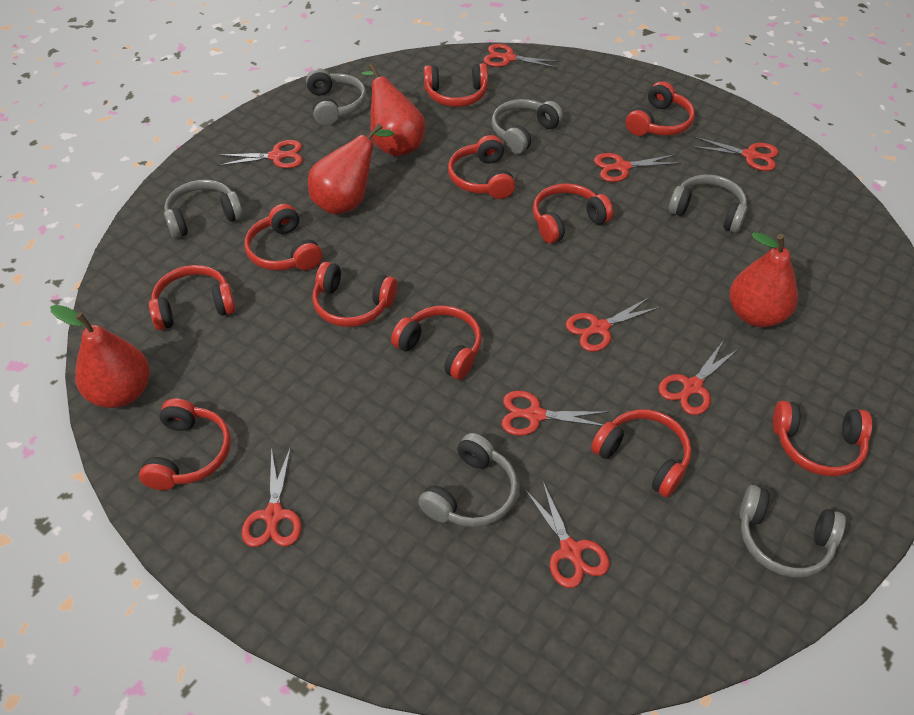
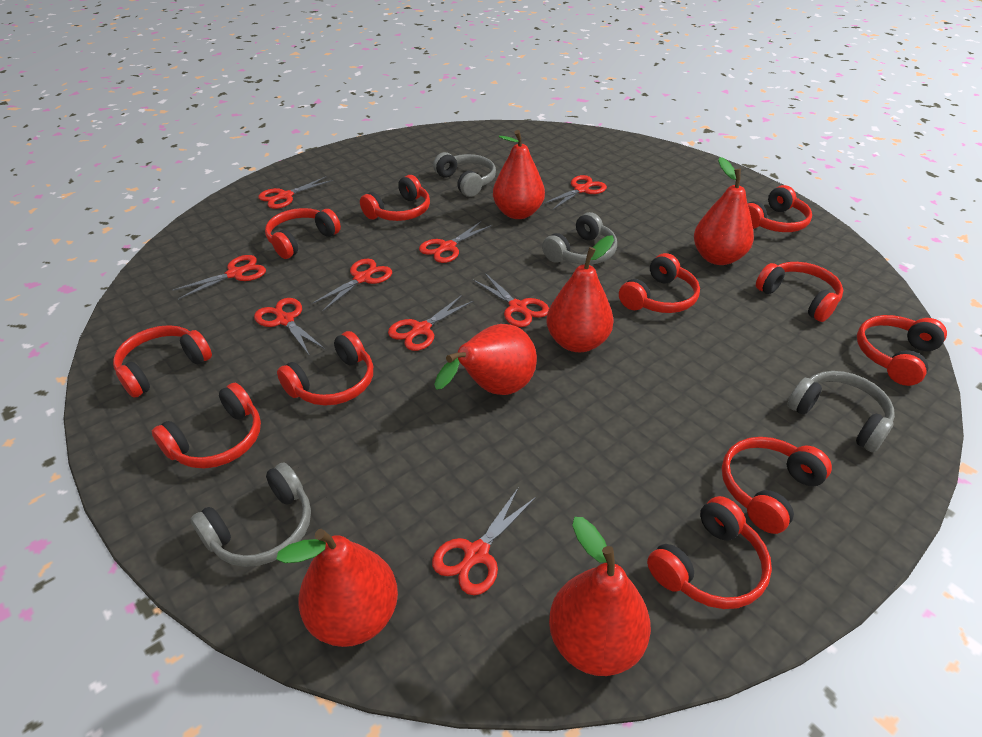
grey headphones: [164,180,243,238] [306,68,366,126] [418,433,518,527] [492,99,563,154] [668,174,747,233] [740,485,846,577] = 6 -> [191,462,311,567] [433,152,496,197] [542,212,617,265] [787,371,895,452] = 4
red pear: [50,305,150,408] [308,123,394,215] [361,63,425,157] [729,232,798,327] = 4 -> [276,529,398,647] [434,324,537,395] [493,130,545,219] [546,235,614,352] [549,517,651,676] [694,157,754,265] = 6

